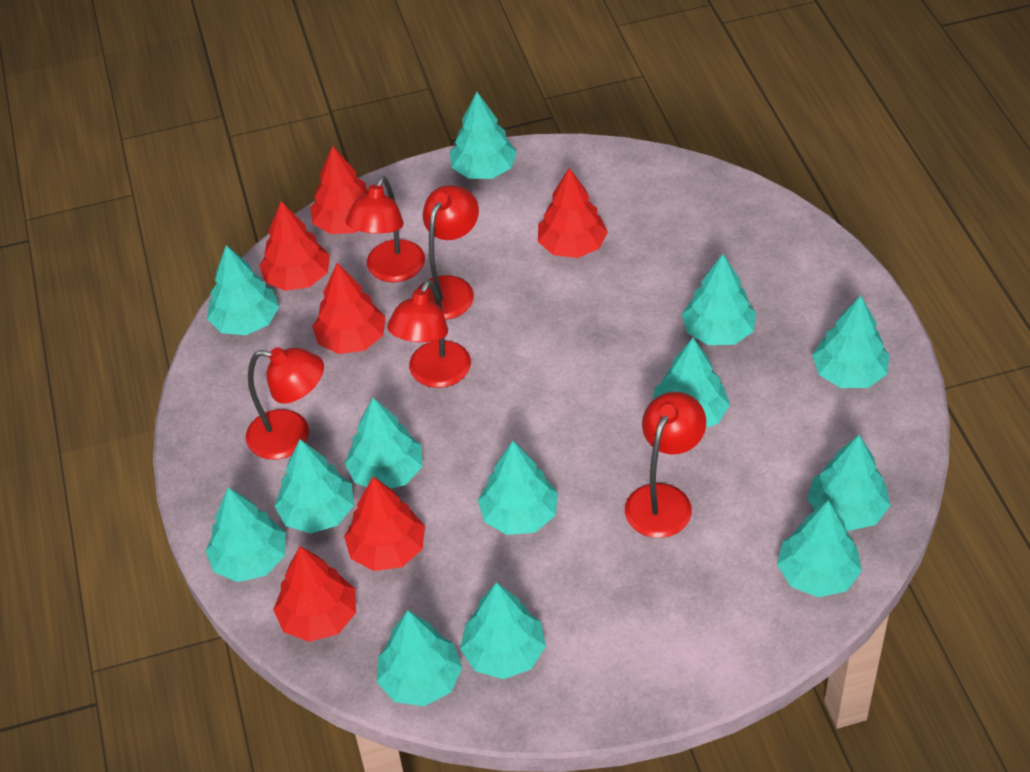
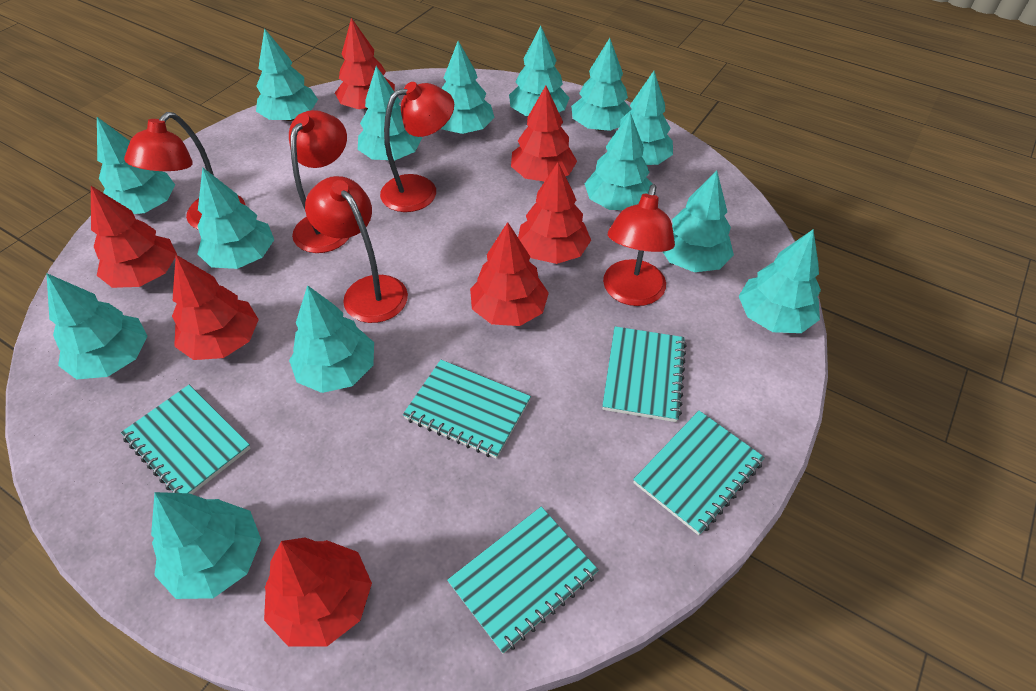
red tree: [259,201,330,291] [273,546,356,642] [310,145,368,234] [312,263,386,354] [344,476,425,571] [538,168,608,258] = 6 -> [91,186,177,288] [172,255,259,360] [264,537,372,647] [335,18,395,110] [470,222,549,326] [511,86,577,182] [518,162,591,264] = 7
turquoise notebook: none = 0 -> [121,385,251,494] [403,360,531,459] [447,507,599,654] [602,326,687,422] [633,411,765,535] = 5
turquoise tree: [205,487,286,582] [207,245,279,335] [275,439,354,534] [345,398,423,489] [377,610,462,706] [450,92,517,179] [460,582,546,679] [478,441,558,535] [653,338,730,428] [682,254,756,345] [777,500,862,597] [807,435,890,531] [812,295,889,388] = 13 -> [46,273,147,380] [97,117,175,214] [151,492,261,599] [198,168,274,269] [256,28,318,121] [289,285,374,393] [358,66,422,160] [441,41,495,134] [509,26,569,116] [571,38,631,131] [584,112,653,210] [608,71,673,165] [663,170,734,272] [739,229,821,333] = 14

